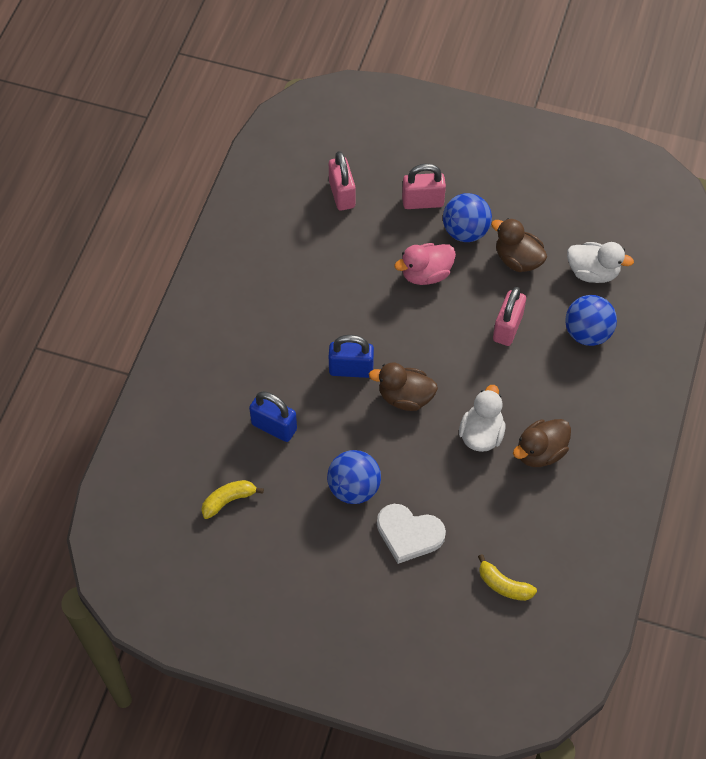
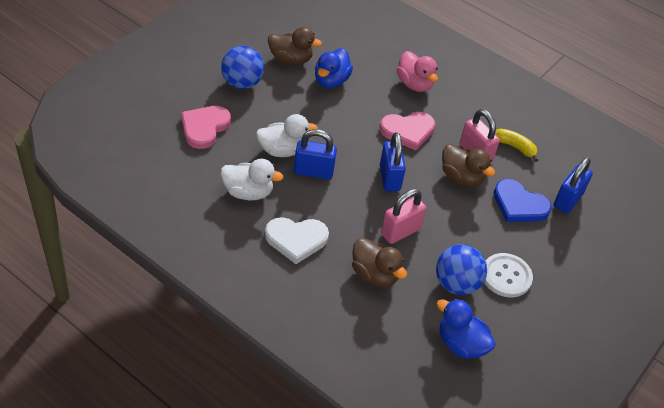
blue ball: [327,450,381,504] [443,193,492,242] [565,295,617,346] = 3 -> [221,46,264,89] [436,244,487,295] = 2
blue duck: none = 0 -> [315,49,353,88] [436,299,496,359] = 2
blue heart: none = 0 -> [494,179,552,222] = 1
blue padlock: [249,391,297,442] [329,335,374,378] = 2 -> [294,129,337,180] [380,132,406,191] [554,157,593,214] = 3
pink heart: none = 0 -> [181,106,231,149] [380,112,435,150] = 2
pink padlock: [329,151,355,211] [402,164,446,209] [493,287,526,346] = 3 -> [381,189,426,244] [460,109,500,163] = 2
white button: none = 0 -> [484,253,533,297] = 1
yellow banana: [201,480,264,519] [478,554,537,601] = 2 -> [495,129,538,162] = 1

